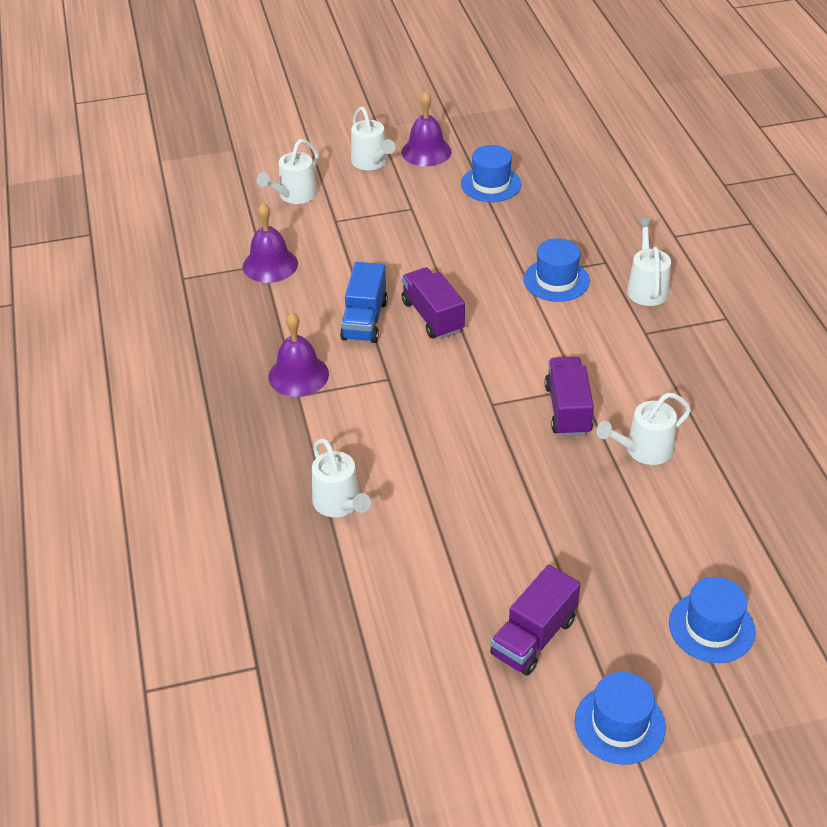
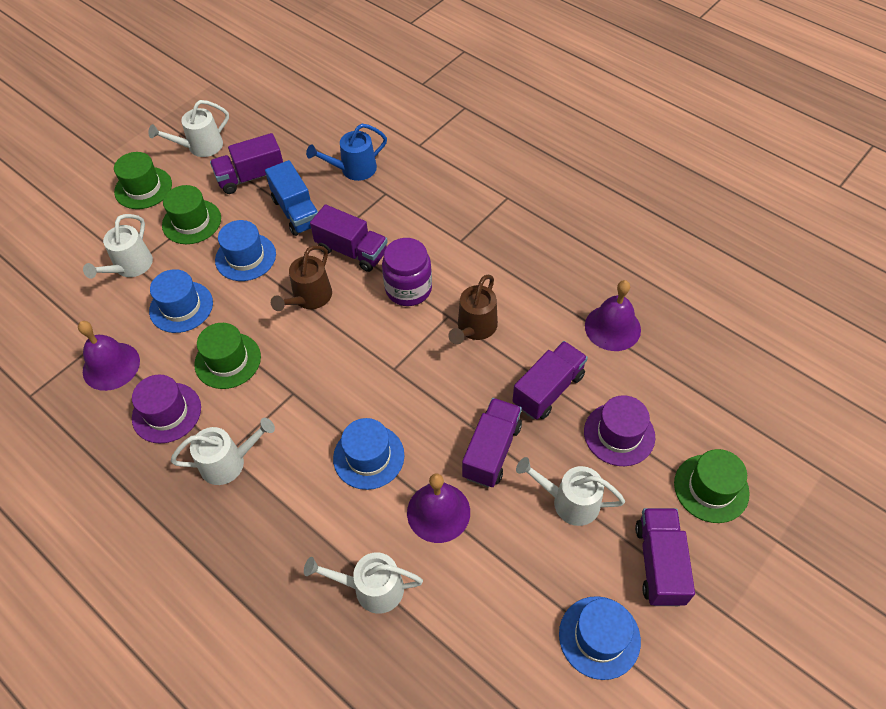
blue watering can: none = 0 -> [306,124,387,181] = 1
brown watering can: none = 0 -> [271,245,332,311] [448,274,498,344] = 2
green hat: none = 0 -> [114,152,172,209] [162,185,221,244] [194,323,261,389] [674,449,750,523] = 4
purple hat: none = 0 -> [132,374,201,443] [584,395,655,466] = 2
purple jar: none = 0 -> [382,238,432,306] = 1
purple truck: [401,267,465,339] [490,565,581,676] [545,357,594,436] = 3 -> [210,133,283,194] [310,204,388,272] [462,398,522,488] [513,341,588,420] [635,508,695,606] = 5

